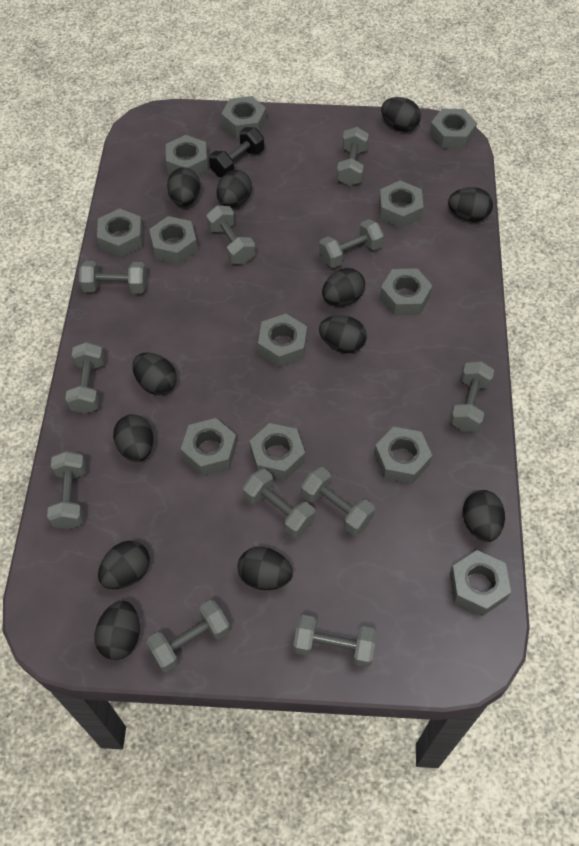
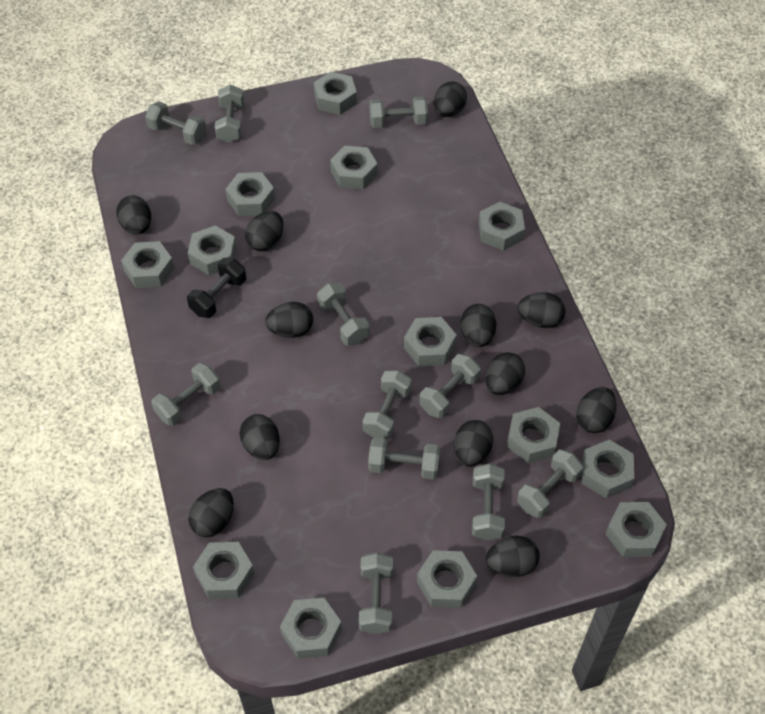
grey nut: [97,208,143,257] [149,216,198,264] [166,135,208,176] [181,418,237,476] [221,96,266,138] [250,423,305,480] [258,314,307,367] [374,427,432,484] [379,181,423,228] [380,268,433,316] [429,109,477,149] [450,550,511,616] = 12 -> [121,241,174,288] [188,226,236,275] [193,542,254,599] [225,172,275,216] [280,598,342,658] [314,72,357,115] [330,146,377,189] [404,317,457,366] [417,550,477,608] [479,202,525,251] [507,407,560,463] [582,440,634,498] [605,502,667,557] = 13

